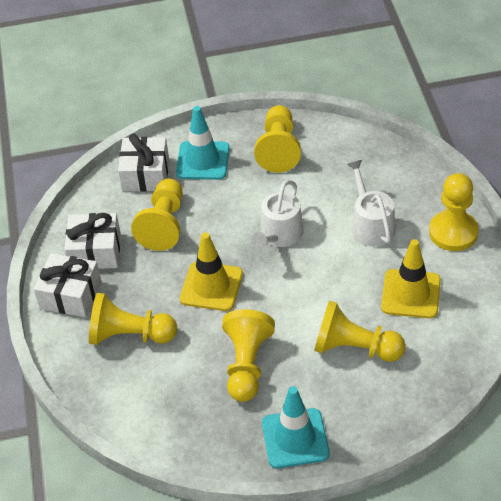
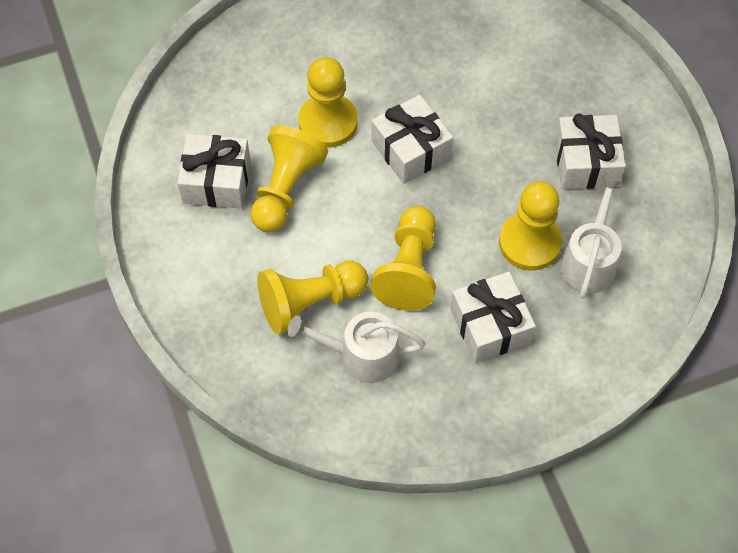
turquoise traffic cone: [176,106,230,180] [262,386,329,468] = 2 -> none = 0
white gift: [34,253,101,317] [64,213,121,269] [118,133,169,192] = 3 -> [177,134,251,209] [372,95,453,184] [450,272,536,363] [555,114,626,189] = 4
yellow pawn: [89,293,177,345] [131,179,183,251] [222,309,275,402] [254,105,301,173] [314,301,406,362] [429,173,479,251] = 6 -> [250,125,328,232] [257,261,368,335] [298,57,358,148] [370,206,436,311] [499,181,562,271] = 5
yellow traffic cone: [180,232,243,311] [381,239,441,318] = 2 -> none = 0

